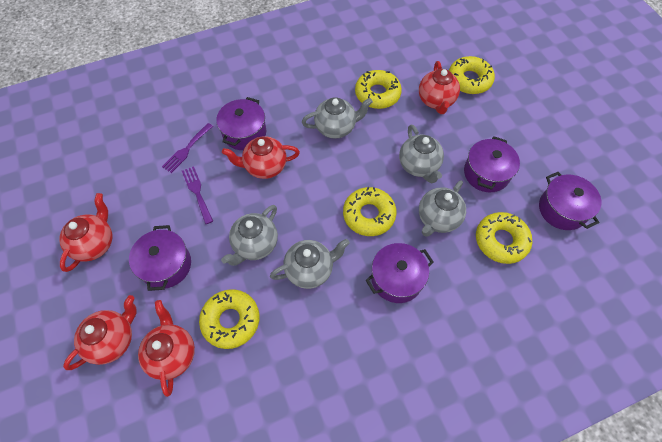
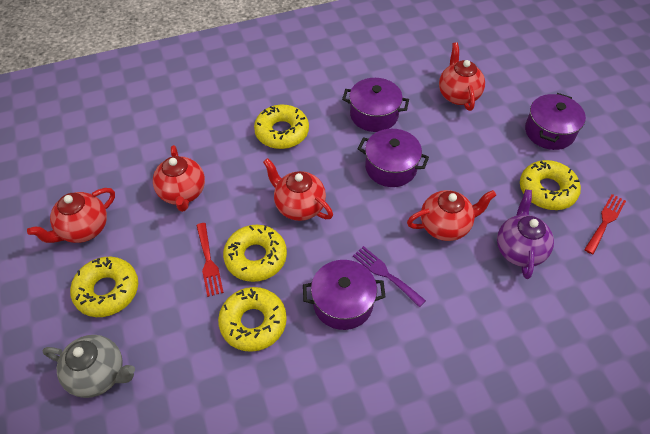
grey teapot: [221,205,278,266] [270,239,350,289] [302,97,373,139] [399,125,444,183] [419,180,466,237] = 5 -> [42,335,135,398] = 1
purple fork: [162,123,213,173] [182,166,213,224] = 2 -> [353,246,426,307] = 1
purple pot: [129,225,191,291] [216,97,266,150] [366,243,434,303] [464,136,520,192] [539,172,601,230] = 5 -> [303,260,386,330] [342,78,409,132] [358,129,429,187] [525,93,586,150] = 4
purple teapot: none = 0 -> [497,190,554,279] = 1
red fork: none = 0 -> [196,223,224,297] [584,194,626,254] = 2

